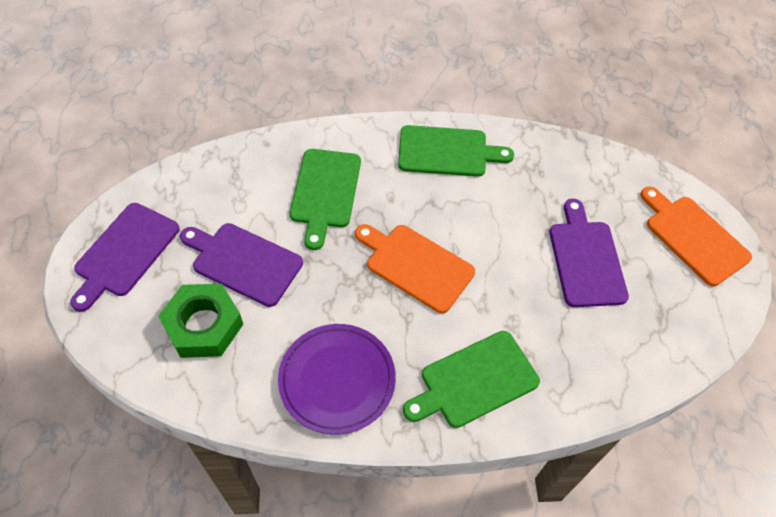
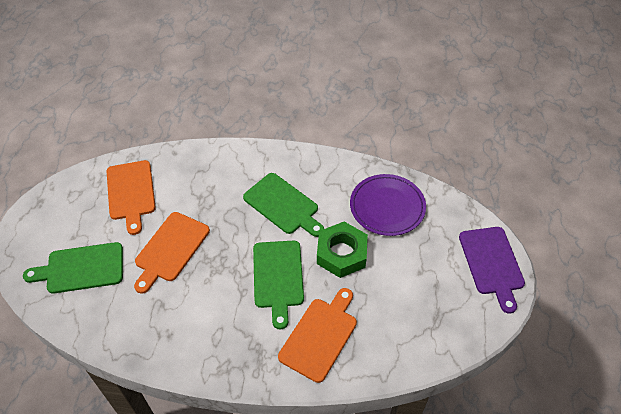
orange cutting board: [355,224,475,313] [640,186,752,286] = 2 -> [107,160,156,235] [134,212,210,294] [278,288,357,383] = 3
purple cutting board: [70,203,180,312] [180,223,303,307] [549,199,629,307] = 3 -> [459,227,525,314] = 1

